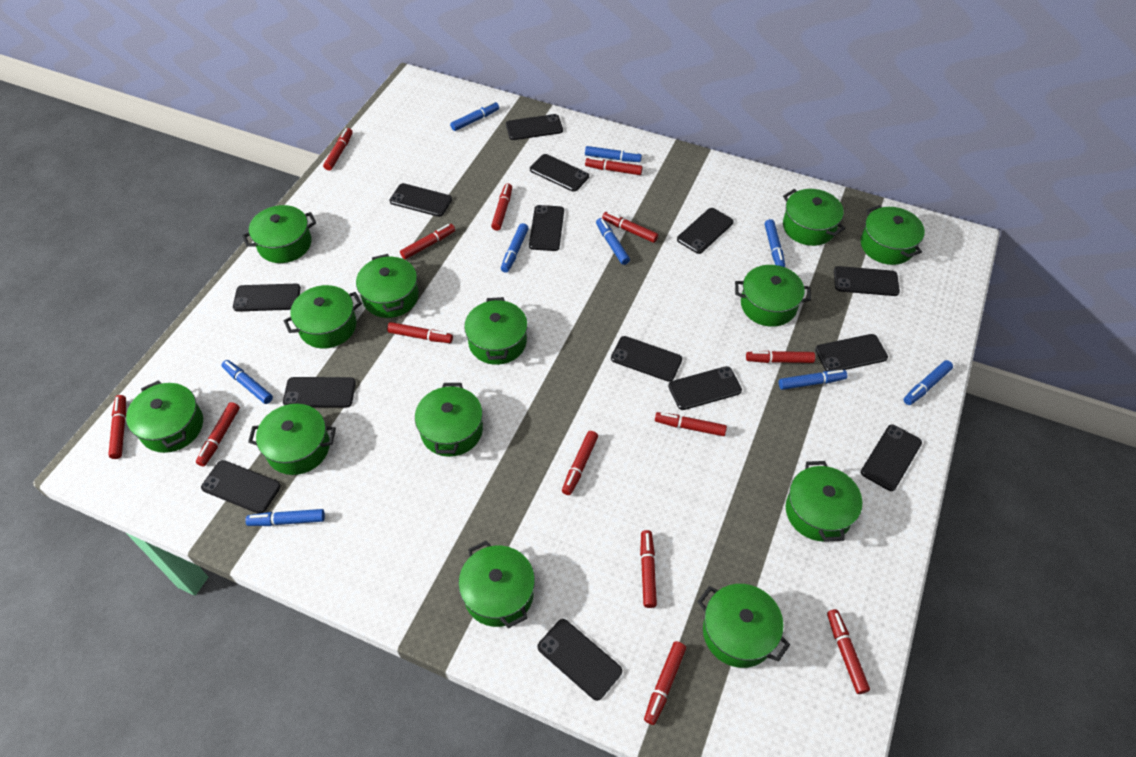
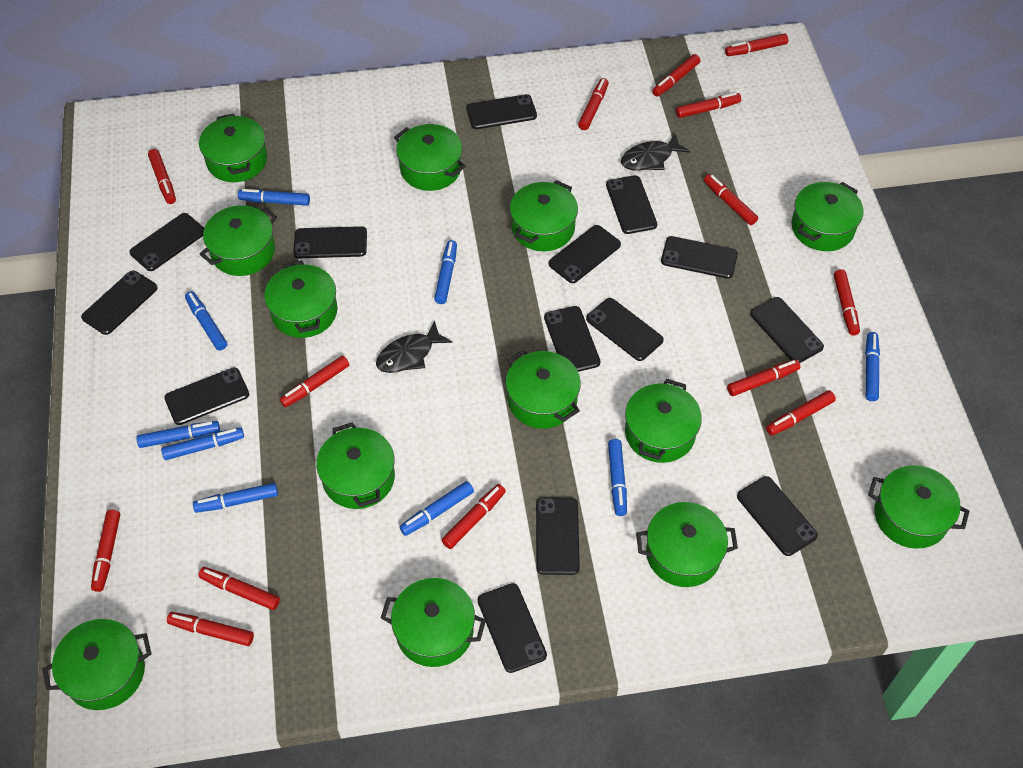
black fish: none = 0 -> [376,321,452,373] [621,133,690,171] = 2

